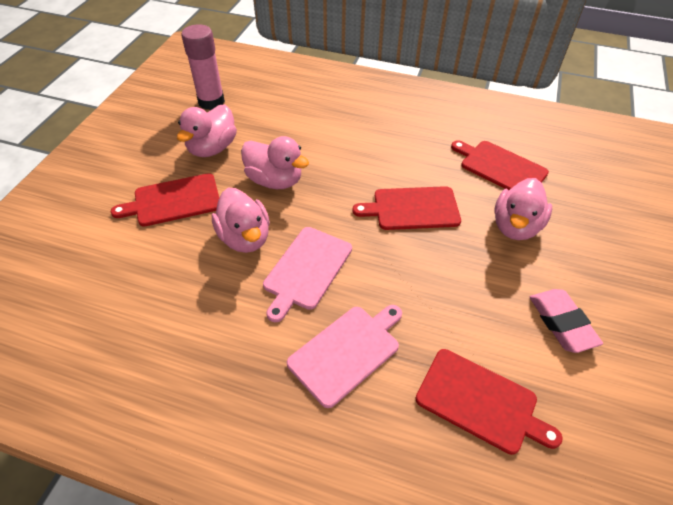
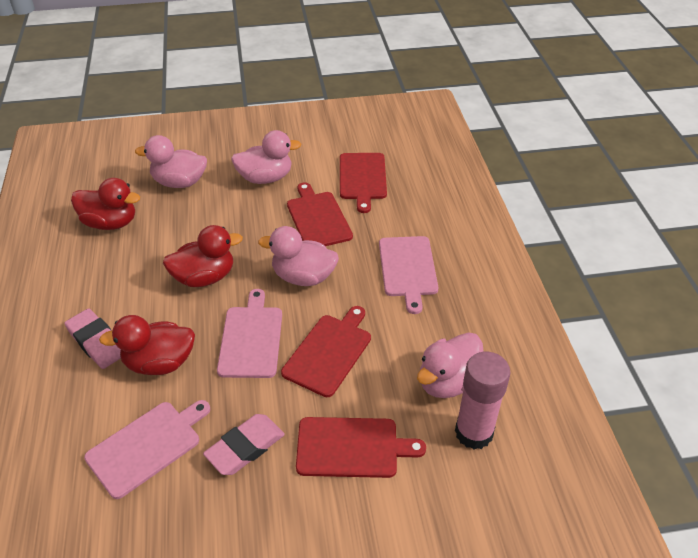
pink cutting board: [263,227,352,322] [287,305,402,408] = 2 -> [84,400,210,499] [217,289,282,378] [379,236,438,314] = 3
pink eraser: [530,289,603,353] = 1 -> [64,308,121,369] [203,414,285,475] = 2
red duck: none = 0 -> [71,178,140,230] [99,315,195,375] [163,225,243,287] = 3

